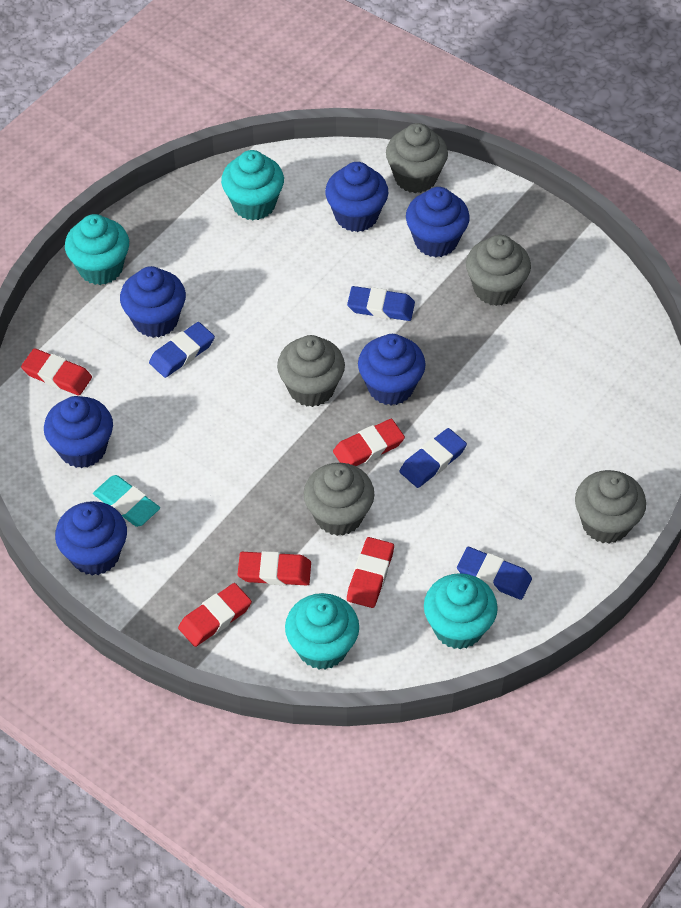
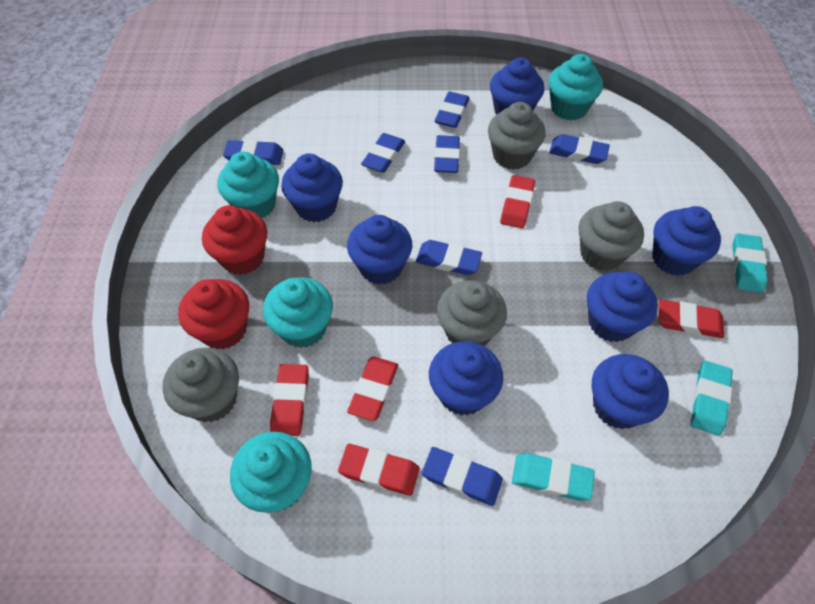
blue cupcake: [44,396,113,468] [55,501,127,576] [120,266,186,338] [325,162,388,232] [358,334,426,405] [406,187,470,257] = 6 -> [281,153,343,222] [347,215,412,285] [429,341,503,416] [490,58,544,115] [587,272,658,342] [592,354,669,429] [652,206,721,276] = 7
blue eraser: [149,322,215,378] [347,286,415,321] [399,428,467,488] [457,547,532,600] = 4 -> [223,140,284,165] [361,133,405,173] [416,240,482,275] [422,447,503,506] [434,135,460,173] [435,92,470,128] [549,134,610,164] = 7
grey cupcake: [277,335,345,407] [304,463,375,536] [386,123,448,193] [466,235,531,306] [575,470,646,544] = 5 -> [163,348,239,422] [437,280,507,346] [488,102,546,170] [579,201,644,271] = 4
red cupcake: none = 0 -> [178,279,249,349] [202,205,267,275] = 2
turquoise eraser: [93,475,160,527] = 1 -> [512,453,595,501] [691,361,733,436] [732,233,767,293] = 3

